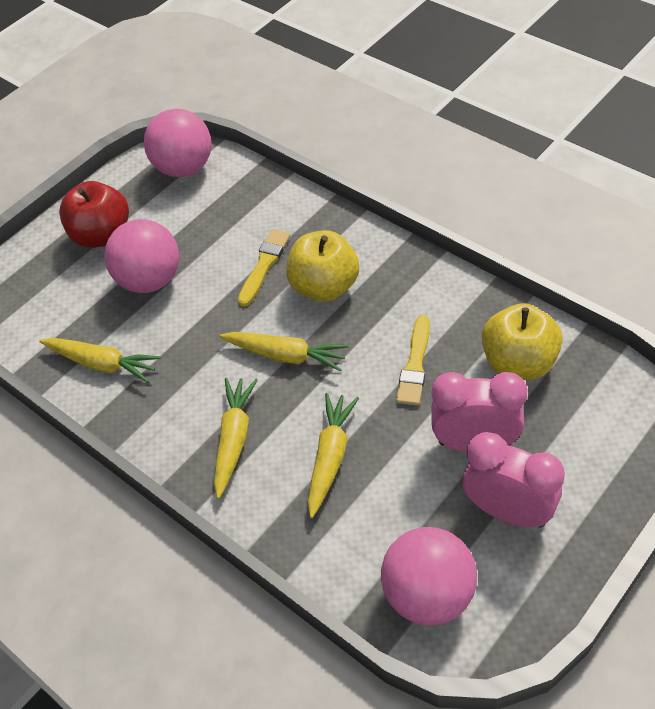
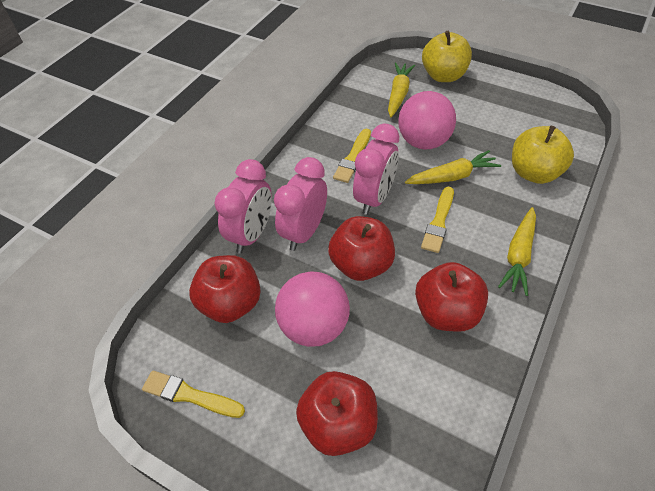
pink ball: [104,219,179,293] [144,109,212,177] [381,527,477,625] = 3 -> [275,271,350,347] [398,91,456,150] = 2
pink clock: [431,372,528,452] [463,432,565,528] = 2 -> [214,159,272,254] [274,157,327,251] [353,124,399,215] = 3
red apple: [59,181,129,248] = 1 -> [189,255,261,323] [296,371,378,456] [328,216,395,281] [415,262,488,332] = 4
yellow brush: [238,229,290,306] [396,315,430,406] = 2 -> [142,370,245,418] [333,128,371,183] [421,187,454,253] = 3
yellow carrot: [39,338,161,383] [214,378,258,499] [220,332,349,372] [308,393,359,518] = 4 -> [388,62,415,117] [405,150,501,184] [498,207,536,296] = 3

